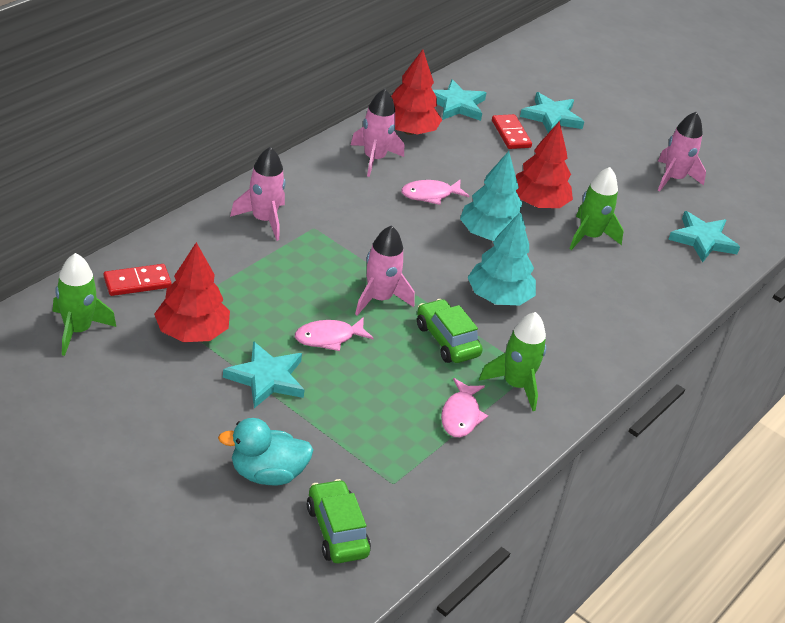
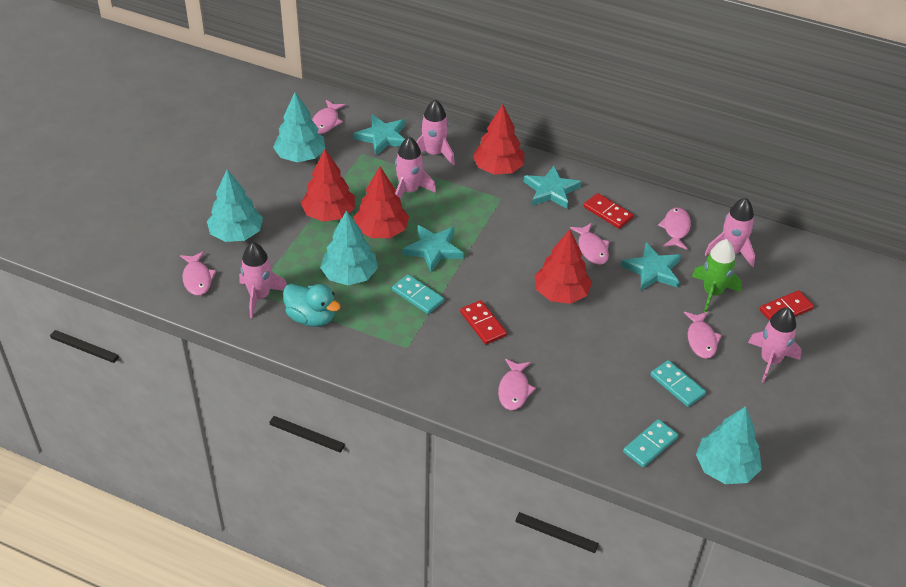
green car: [307,479,371,563] [417,299,483,363] = 2 -> none = 0
green rocket: [53,253,116,356] [479,312,546,411] [569,167,624,250] = 3 -> [692,239,742,312] = 1
pink fish: [295,317,374,351] [401,180,469,205] [441,378,488,437] = 3 -> [180,251,216,296] [312,100,346,134] [498,359,536,410] [570,223,609,265] [658,207,691,250] [684,312,722,359] = 6
pink rocket: [230,147,285,241] [351,89,404,177] [355,225,415,316] [658,112,706,192] = 4 -> [239,242,287,318] [395,137,436,199] [416,99,455,166] [705,198,755,267] [748,307,802,383] = 5
red domino: [104,264,172,296] [492,114,532,149] = 2 -> [460,300,507,344] [584,193,633,229] [760,290,814,320] = 3
red tree: [154,242,230,342] [391,49,442,135] [516,121,573,208] = 3 -> [301,149,355,222] [354,167,409,238] [473,105,524,175] [535,229,592,304] = 4
turquoise domino: none = 0 -> [392,274,444,314] [623,419,678,468] [650,360,706,407] = 3
turquoise tree: [460,151,526,241] [468,212,536,306] = 2 -> [207,169,263,242] [273,92,326,162] [320,211,378,285] [696,406,762,484] = 4

